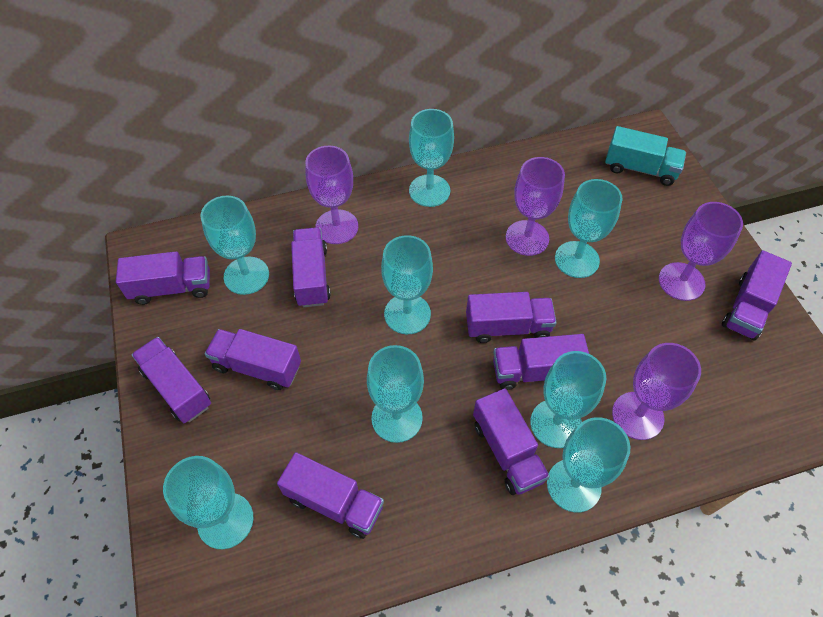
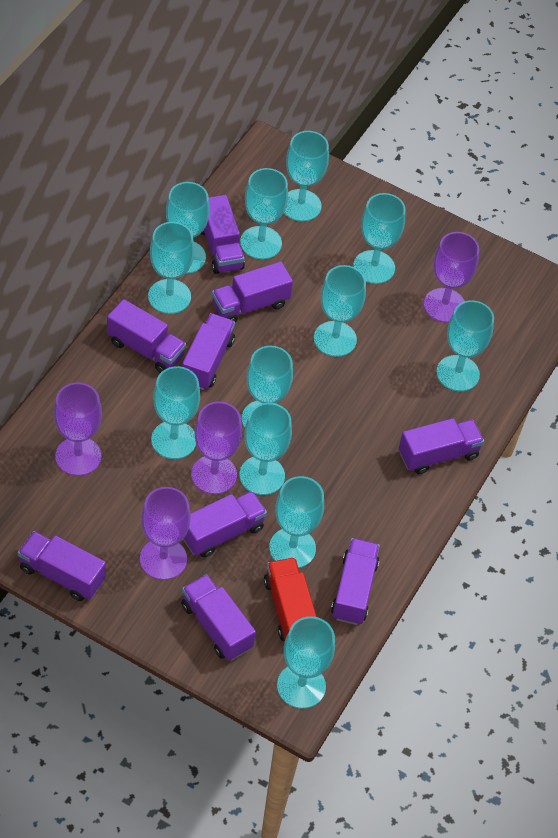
red truck: none = 0 -> [264,557,317,641] = 1
turquoise goblet: [163,456,253,549] [200,196,269,295] [367,345,424,443] [381,235,433,334] [409,109,454,207] [530,351,606,448] [547,417,630,512] [555,179,623,278] = 8 -> [148,222,194,314] [151,366,200,459] [166,182,210,274] [239,403,292,495] [240,168,288,259] [242,346,293,428] [269,476,324,568] [277,616,335,709] [284,131,329,222] [314,265,366,357] [353,193,405,284] [436,300,494,391] = 12
turquoise truck: [605,126,686,186] = 1 -> none = 0

